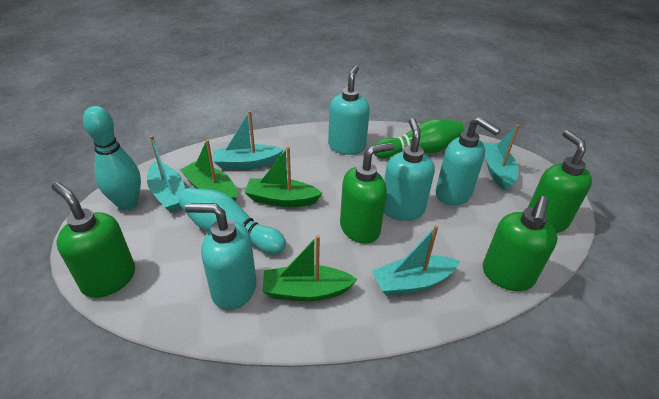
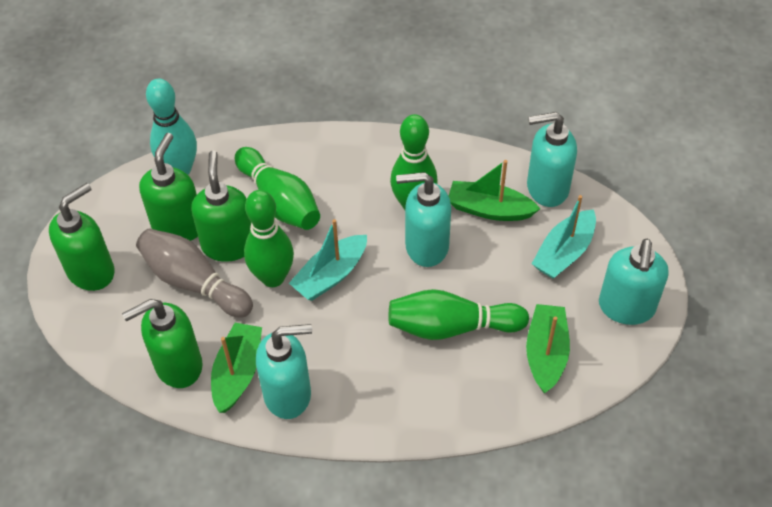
green bowling pin: [374,119,465,159] = 1 -> [235,147,320,230] [244,190,294,287] [389,289,529,340] [390,114,438,210] = 4
grey bowling pin: none = 0 -> [136,228,253,318] = 1
turquoise boat: [147,135,185,213] [213,111,284,170] [372,225,460,296] [484,125,520,191] = 4 -> [289,219,367,301] [532,195,596,279] = 2
turquoise bowling pin: [83,106,141,210] [179,188,286,254] = 2 -> [146,78,197,175] = 1

